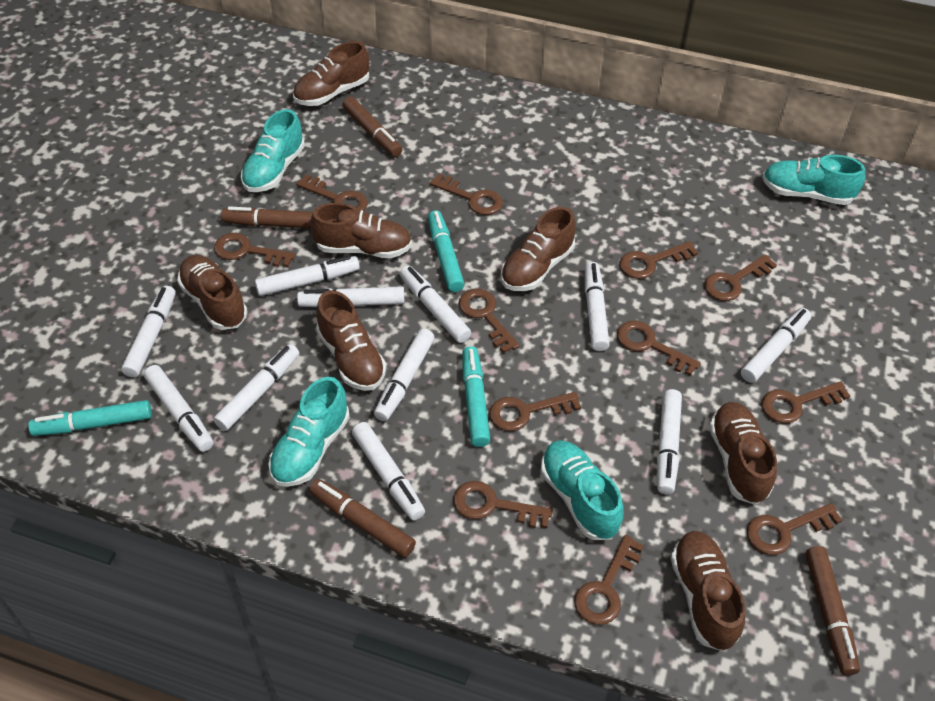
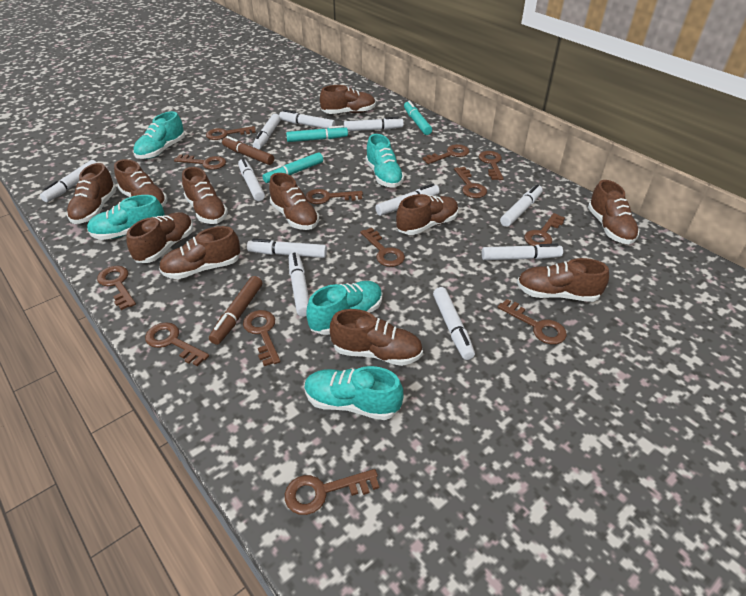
brown key: [214,233,296,267] [296,174,368,211] [430,174,503,215] [453,481,553,528] [459,289,520,354] [489,392,581,431] [574,535,644,625] [617,320,701,376] [619,241,698,279] [704,254,777,301] [747,503,842,555] [762,381,850,423] = 12 -> [97,266,136,310] [145,322,209,366] [174,154,226,170] [206,126,256,140] [243,310,280,366] [285,469,379,515] [306,189,363,204] [360,228,405,267] [422,144,469,164] [454,167,487,198] [479,151,504,180] [497,299,567,344] [524,213,565,246] = 13
brown marker: [222,206,313,228] [309,479,416,557] [343,97,402,157] [805,546,860,675] = 4 -> [209,276,262,345] [222,136,274,165] = 2
brown shoe: [177,255,248,330] [293,41,369,106] [310,203,412,258] [316,290,386,391] [501,207,576,291] [671,531,745,651] [709,402,777,505] = 7 -> [67,163,117,224] [114,159,167,207] [126,212,193,263] [159,226,240,279] [182,167,228,224] [269,173,319,230] [320,85,376,114] [330,309,423,366] [396,194,459,235] [517,258,609,302] [588,180,639,244] = 11
turquoise shoe: [241,109,305,192] [269,377,350,487] [541,440,623,540] [762,155,865,205] = 4 -> [87,195,165,240] [133,111,185,159] [304,366,403,420] [306,281,383,335] [366,134,404,188] = 5

